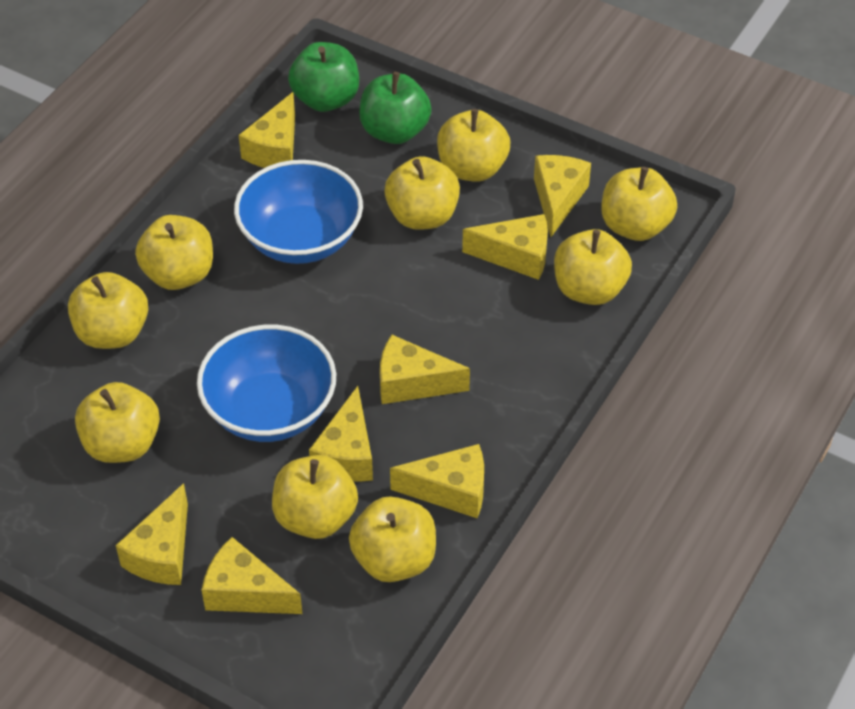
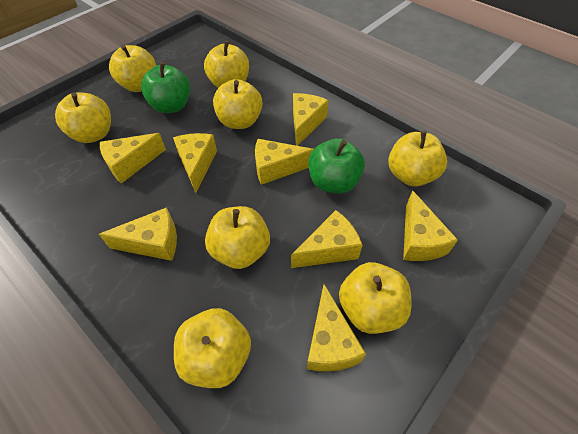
blue bowl: [197,325,336,442] [234,160,363,264] = 2 -> none = 0
yellow apple: [68,272,148,349] [75,382,160,463] [135,215,213,290] [272,455,358,539] [349,496,436,582] [384,156,460,230] [437,109,510,182] [554,229,632,305] [601,167,677,241] = 9 -> [55,92,111,143] [109,44,156,92] [174,308,251,388] [204,40,249,88] [205,206,270,269] [213,79,263,129] [339,262,412,334] [388,130,447,186] = 8

